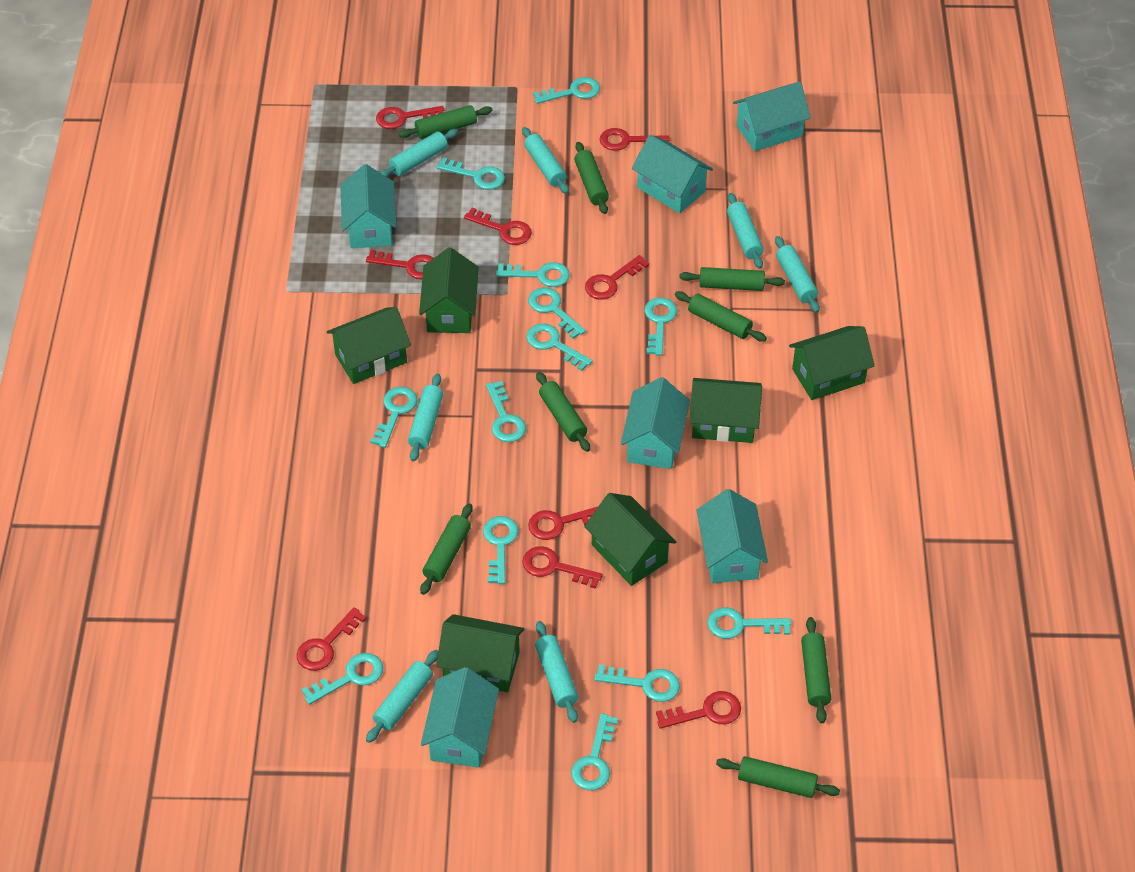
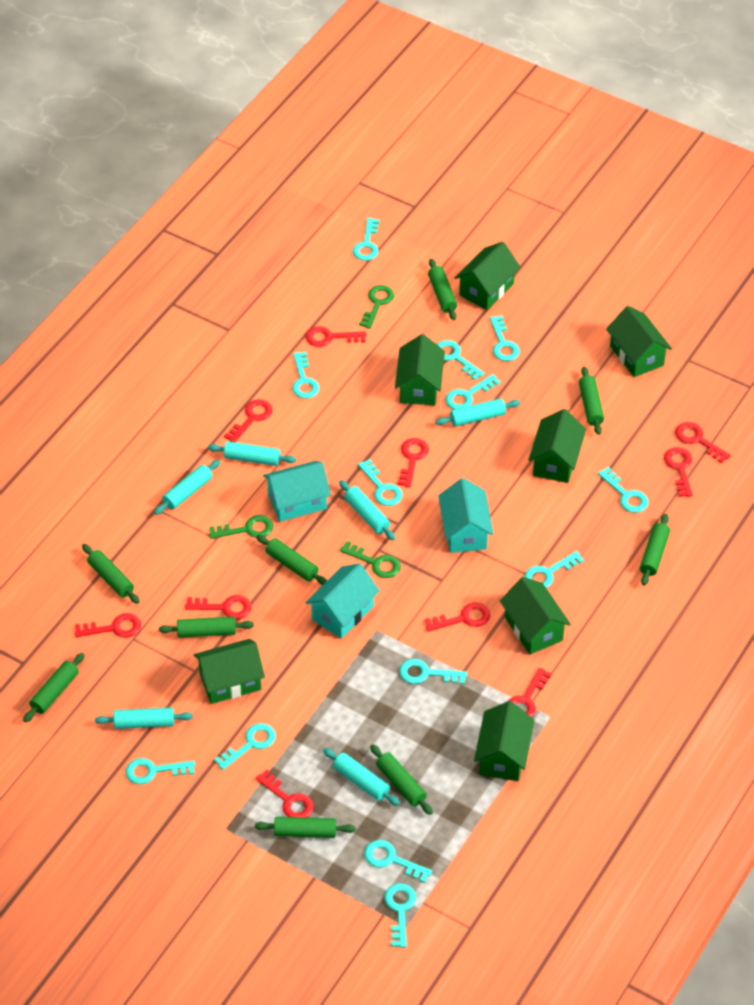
green house: [327,307,411,384] [419,247,479,333] [436,614,524,692] [584,493,676,586] [689,378,762,443] [789,326,875,400] = 6 -> [194,639,265,704] [395,334,445,405] [454,241,520,310] [474,701,535,781] [500,577,571,654] [528,409,586,483] [606,306,672,377] = 7
green key: none = 0 -> [209,515,273,539] [340,541,401,578] [359,285,394,329] = 3
green rolling pin: [399,105,493,139] [420,503,473,595] [536,372,590,452] [574,142,609,214] [675,291,767,342] [679,267,785,291] [716,756,840,798] [801,617,831,723] = 8 -> [23,653,85,722] [82,544,140,604] [159,617,254,638] [255,817,356,838] [256,535,327,585] [370,744,433,815] [428,258,457,320] [579,367,604,435] [640,514,670,586] = 9
red key: [297,607,367,671] [366,250,433,279] [376,106,444,129] [464,208,532,245] [522,546,603,589] [528,507,598,540] [585,255,649,300] [599,128,670,151] [656,691,741,729] = 9 -> [74,613,141,638] [185,595,251,619] [224,399,273,442] [256,769,314,818] [306,326,367,347] [397,438,429,487] [425,603,490,631] [509,668,552,717] [664,447,693,497] [675,422,731,463] = 10
turquoise house: [340,164,396,248] [421,667,499,768] [621,377,690,469] [632,135,713,214] [696,489,768,583] [733,82,811,151] = 6 -> [263,461,331,522] [305,563,380,639] [438,478,494,553] = 3
turquoise rolling pin: [366,650,439,743] [380,129,458,177] [408,373,443,462] [522,127,569,194] [535,621,578,723] [727,193,764,269] [775,236,820,313] = 7 -> [95,708,193,729] [154,460,220,515] [208,441,296,466] [323,748,400,806] [339,480,396,541] [435,398,520,427] = 6

